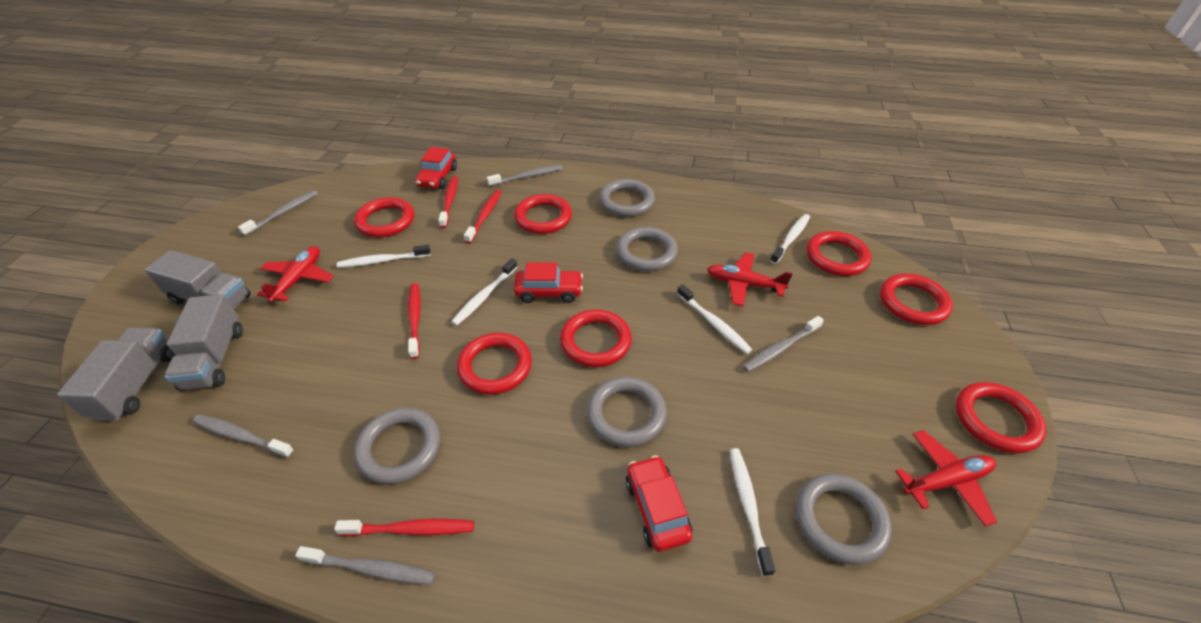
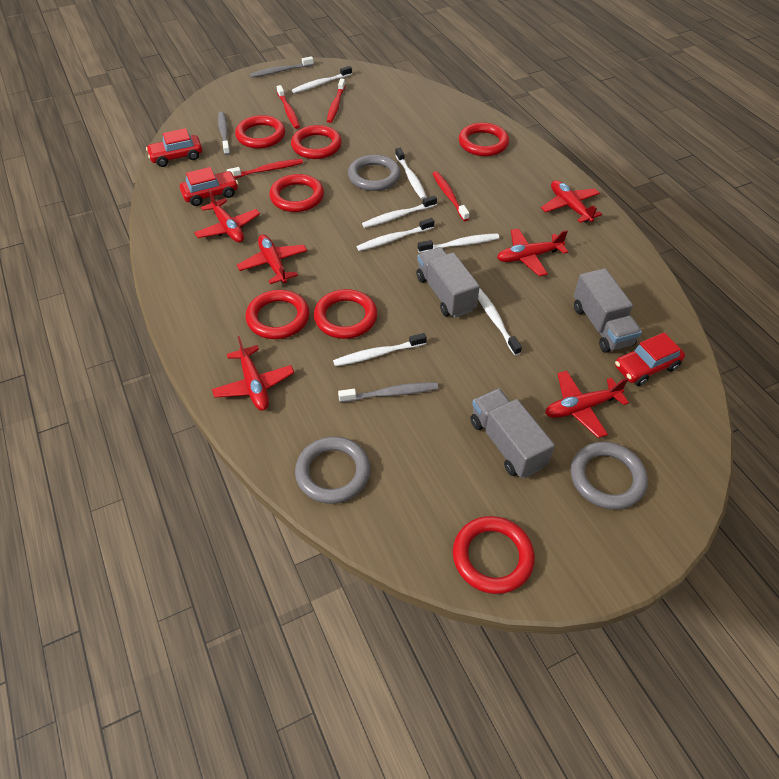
grey ring: [354,408,440,484] [587,377,667,447] [599,179,655,217] [616,227,678,271] [796,474,892,565] = 5 -> [295,437,370,504] [348,155,401,191] [571,442,648,510] = 3
grey toothbrush: [193,414,294,458] [238,190,318,236] [295,546,436,585] [487,165,563,187] [743,316,824,372] = 5 -> [218,112,230,155] [250,56,314,78] [338,382,439,403] = 3
red plane: [257,246,334,302] [707,252,793,306] [895,430,997,527] = 3 -> [194,190,260,243] [212,336,294,411] [237,235,307,284] [497,228,568,276] [541,180,602,223] [545,371,629,438] = 6
white toothbrush: [337,245,431,268] [451,258,517,326] [677,284,752,354] [730,448,775,577] [770,214,810,264] = 5 -> [292,66,352,93] [333,333,427,366] [357,218,434,251] [362,196,437,228] [395,148,427,200] [418,233,499,253] [478,288,522,356] = 7

